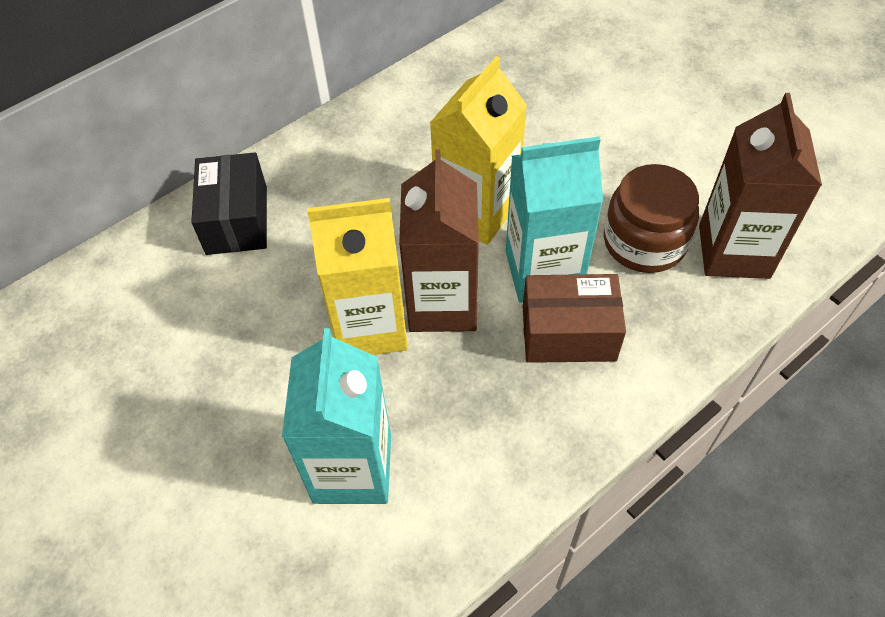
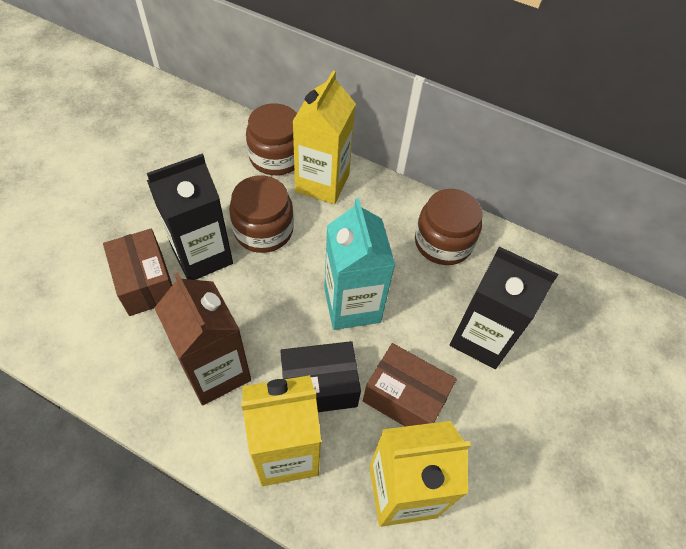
black carton: none = 0 -> [147,153,233,280] [450,247,558,369] = 2
brown box: [523,274,626,363] = 1 -> [103,229,172,316] [363,343,457,426] = 2
brown carton: [399,149,479,332] [699,93,822,279] = 2 -> [154,272,251,406] = 1
brown jar: [604,164,699,273] = 1 -> [229,175,294,253] [246,103,297,175] [415,189,482,265] = 3
turquoise carton: [282,328,391,504] [506,136,603,303] = 2 -> [324,198,395,330] = 1
yellow carton: [307,198,408,355] [430,56,527,245] = 2 -> [241,375,321,486] [292,71,356,204] [369,421,471,527] = 3

